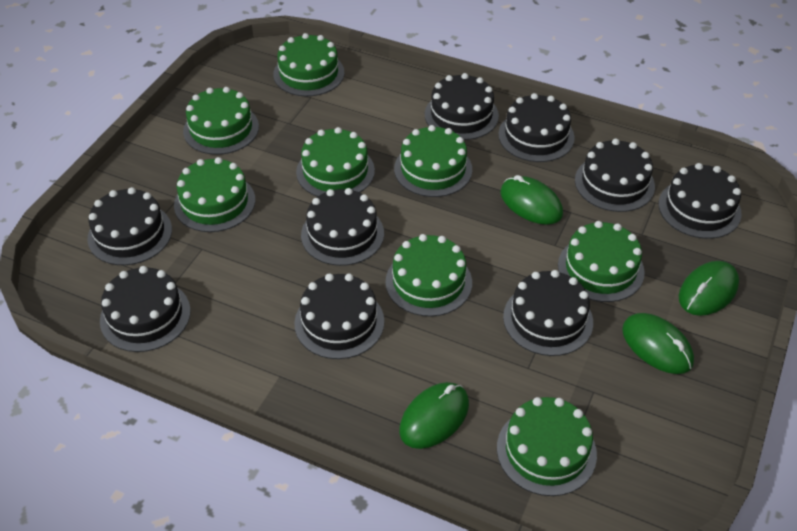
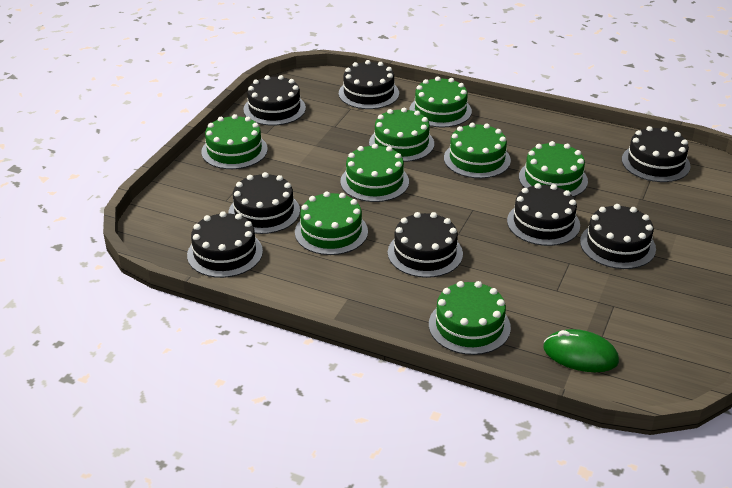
black cake: [87,187,172,265] [100,266,191,352] [294,273,384,359] [301,188,384,266] [425,73,499,140] [498,93,575,162] [503,270,593,356] [575,139,655,212] [659,163,742,239] = 9 -> [187,211,263,278] [228,172,300,234] [243,75,306,126] [339,60,399,109] [388,212,463,278] [507,183,580,246] [580,204,656,269] [622,126,690,182] = 8
green mouse: [399,382,469,449] [500,175,563,225] [622,313,694,374] [679,261,739,316] = 4 -> [544,329,619,372] = 1

